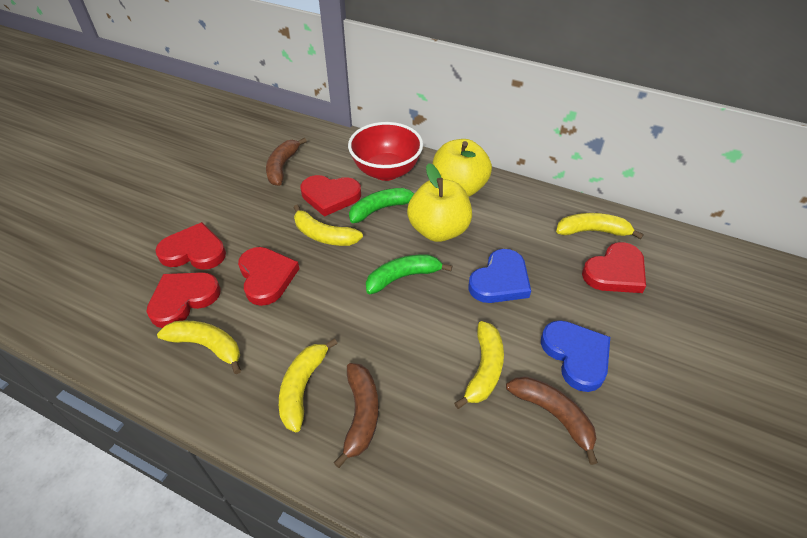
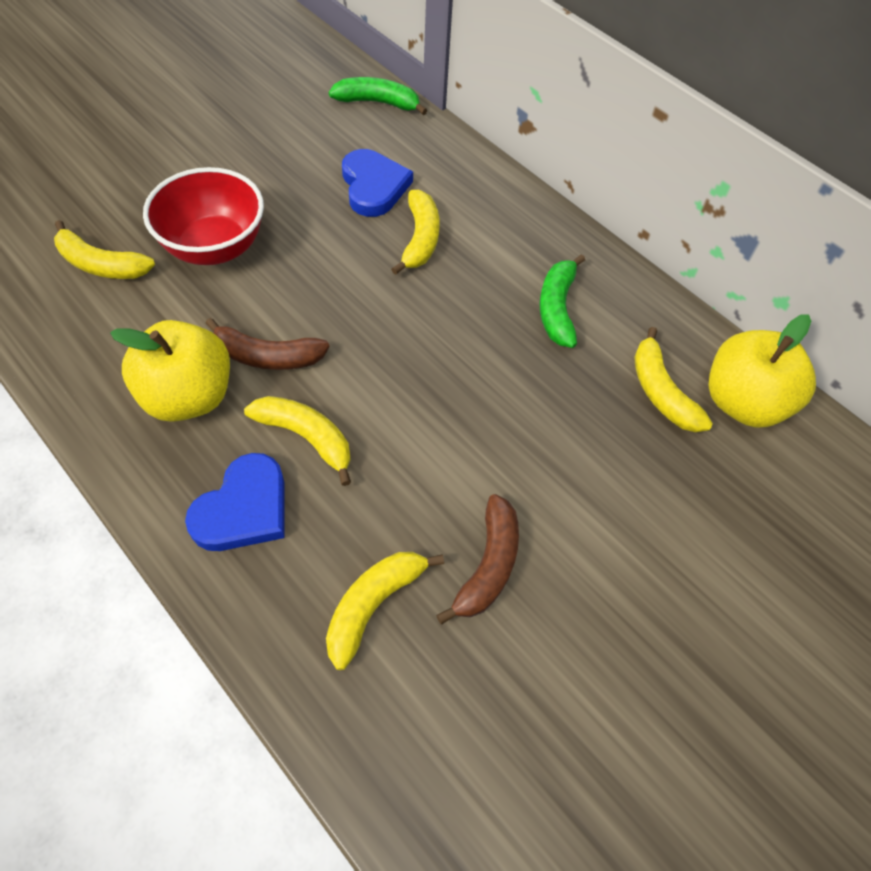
brown banana: [266,138,307,186] [334,363,379,468] [506,376,598,465] = 3 -> [205,318,330,370] [436,494,519,624] = 2
red heart: [146,272,220,328] [155,222,226,270] [238,247,299,306] [300,175,361,217] [582,242,646,293] = 5 -> none = 0

